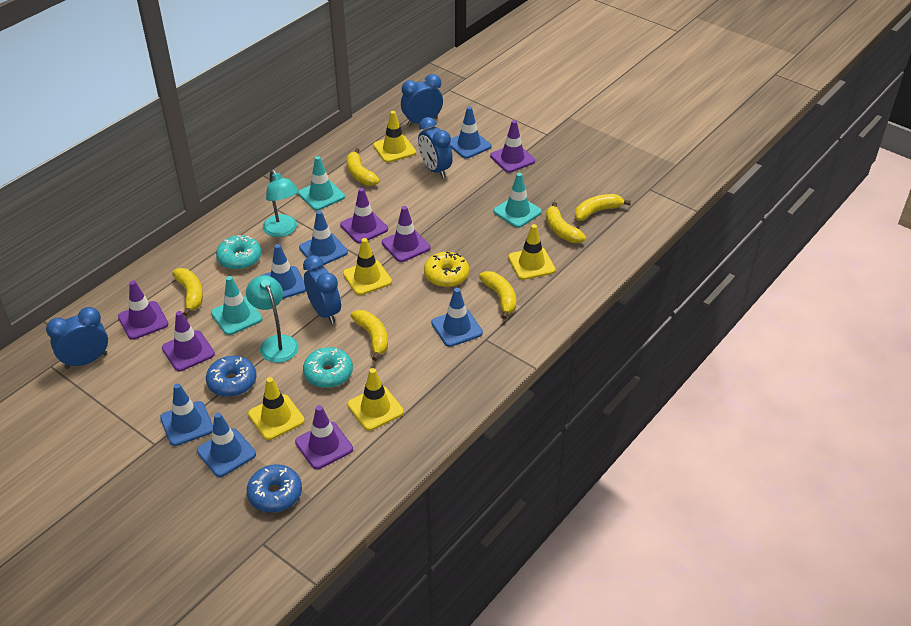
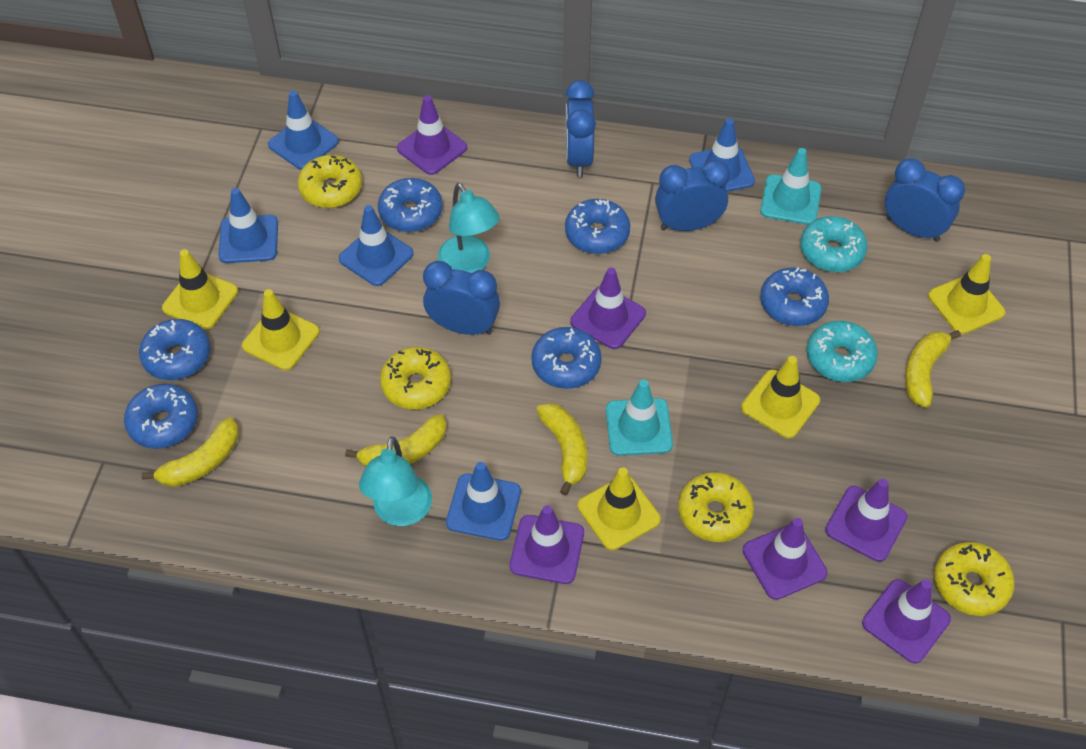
blue donut: [206,356,257,397] [247,464,302,513] = 2 -> [124,384,198,449] [139,319,211,380] [378,178,443,232] [531,327,602,389] [565,199,630,254] [760,267,829,326] = 6
blue traffic cone: [160,383,213,446] [197,413,256,477] [261,244,306,299] [299,210,348,266] [431,288,483,347] [450,107,491,159] = 6 -> [218,188,278,263] [268,90,339,170] [339,205,414,286] [446,462,521,541] [689,118,755,192] = 5
turquoise traffic cone: [211,276,263,335] [298,156,345,210] [494,173,542,228] = 3 -> [606,379,673,456] [760,148,821,225] = 2
yellow banana: [172,268,203,316] [347,148,380,186] [350,310,388,361] [479,271,516,319] [546,202,586,243] [575,194,631,221] = 6 -> [142,417,239,487] [345,414,447,468] [536,403,587,496] [905,330,961,408] = 4
yellow donut: [424,251,469,287] = 1 -> [298,155,362,208] [380,347,451,410] [678,472,754,542] [934,542,1015,616] = 4

